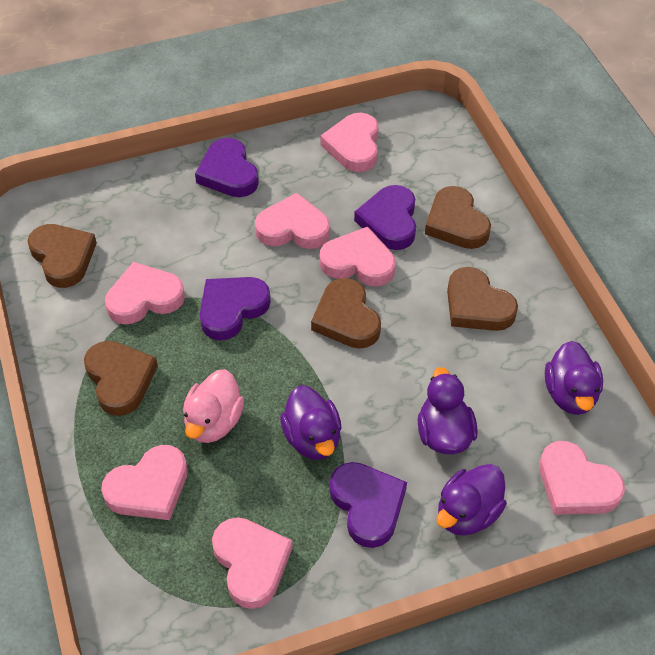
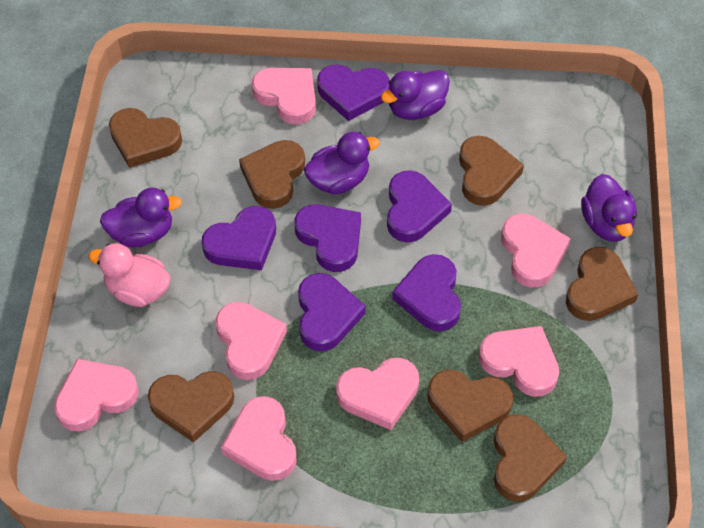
brown heart: [28,224,97,288] [84,341,158,416] [311,278,381,349] [425,186,491,249] [447,267,518,331] = 5 -> [109,108,182,168] [148,371,234,443] [239,140,305,209] [428,370,513,442] [459,136,524,206] [494,414,567,502] [566,247,638,321] = 7
purple heart: [195,138,259,197] [200,277,271,340] [330,462,407,548] [354,185,416,250] = 4 -> [202,206,276,270] [295,204,361,272] [298,273,366,351] [317,65,390,121] [387,170,452,242] [392,254,461,331] = 6

